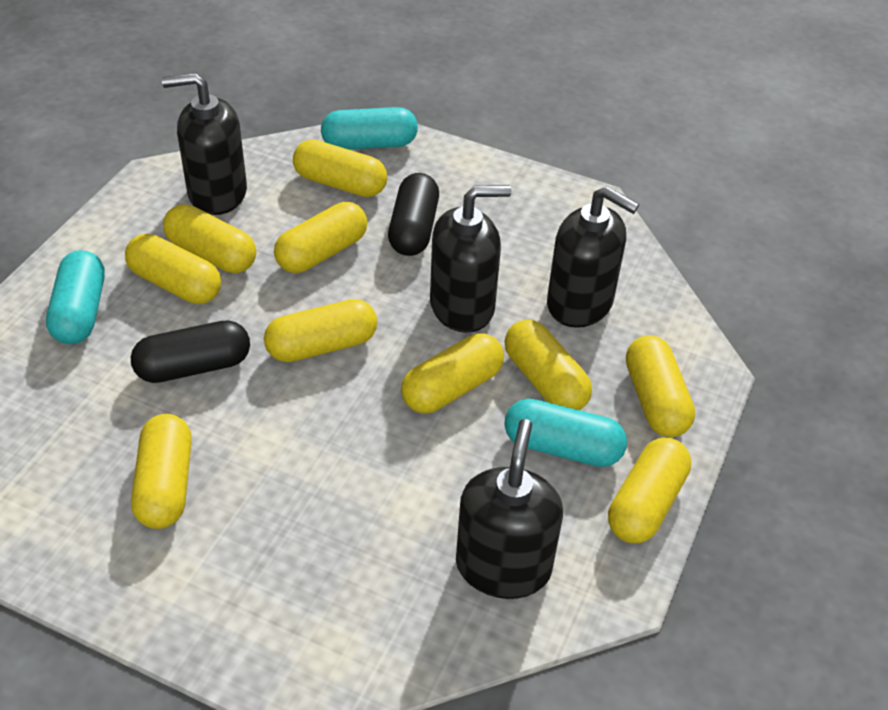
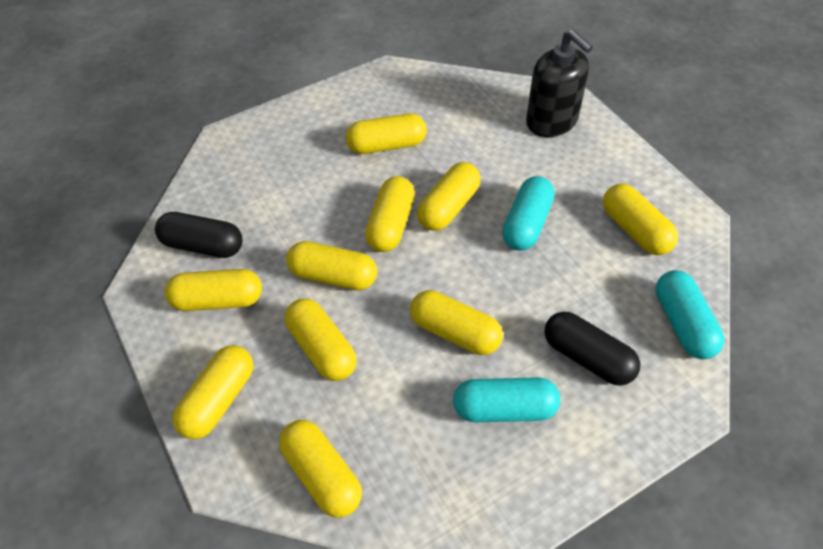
black soap dispenser: [162,73,247,215] [430,185,511,333] [456,419,563,599] [547,186,639,328] = 4 -> [526,29,593,137] = 1

